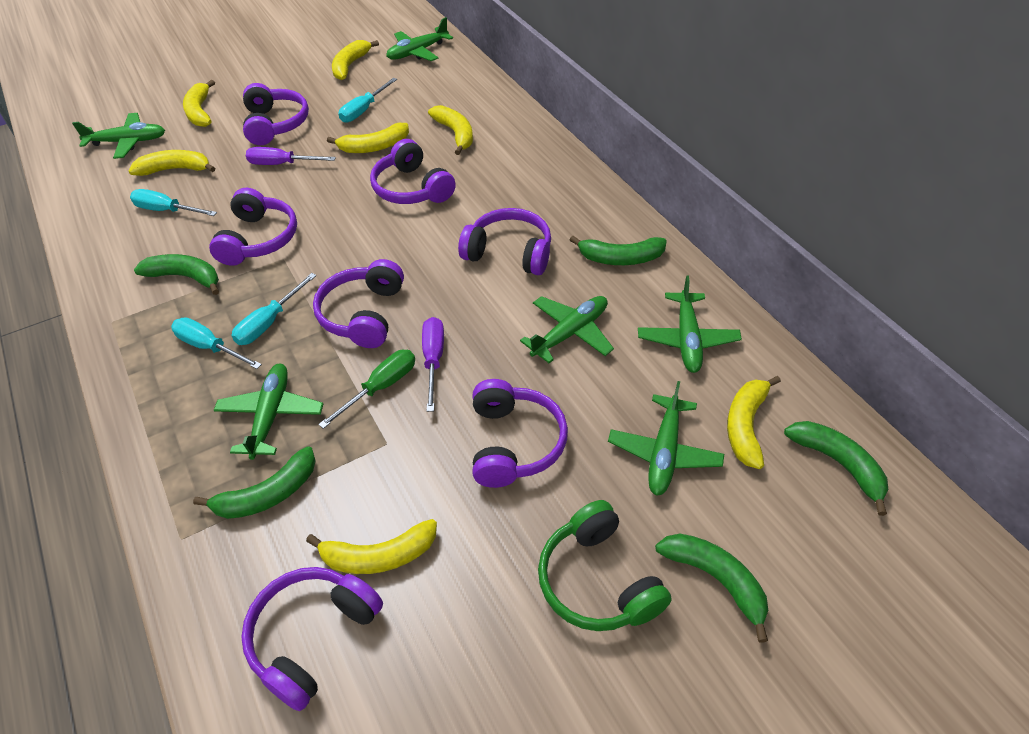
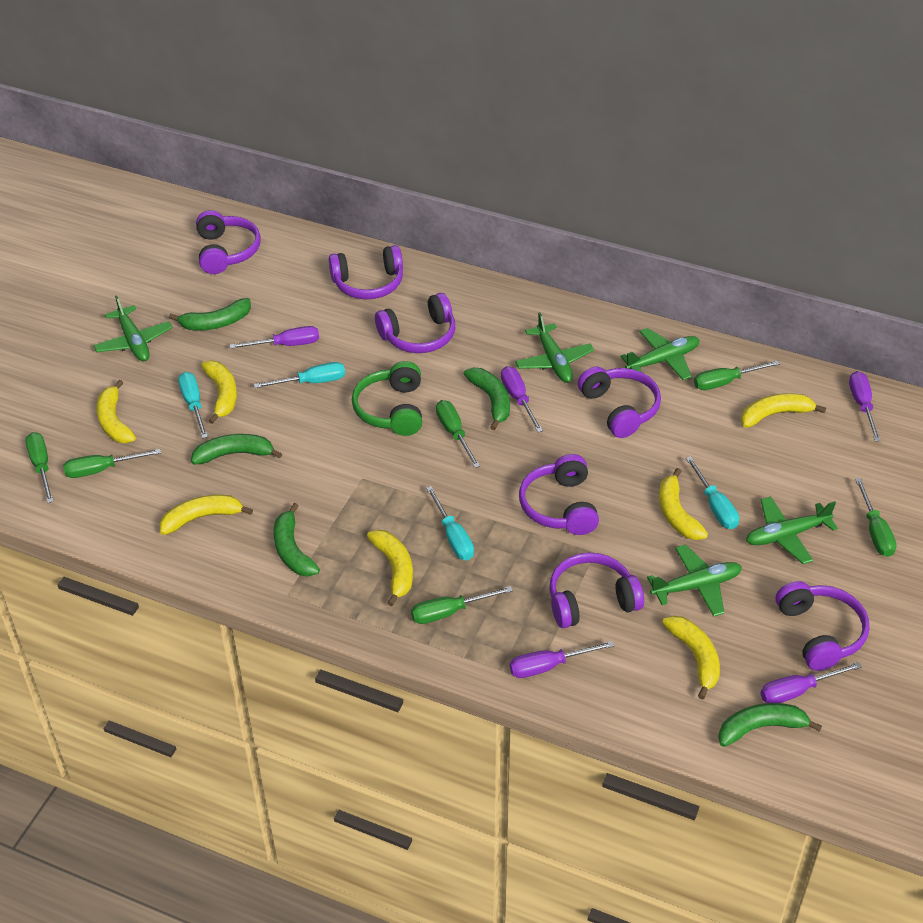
green plane: [72,113,165,159] [214,364,323,460] [386,17,453,61] [520,296,614,363] [608,381,724,496] [638,276,742,373] = 6 -> [93,295,172,362] [515,312,594,383] [620,328,699,380] [647,544,742,617] [746,496,838,564] = 5
green screwdriver: [318,350,415,429] = 1 -> [25,432,54,503] [63,449,161,478] [411,586,513,624] [436,400,480,468] [694,360,780,390] [855,478,897,557] = 6
purple screwdriver: [246,147,336,165] [422,317,444,412] = 2 -> [230,326,319,349] [501,366,543,432] [509,641,614,678] [760,662,862,703] [849,371,881,441] = 5

